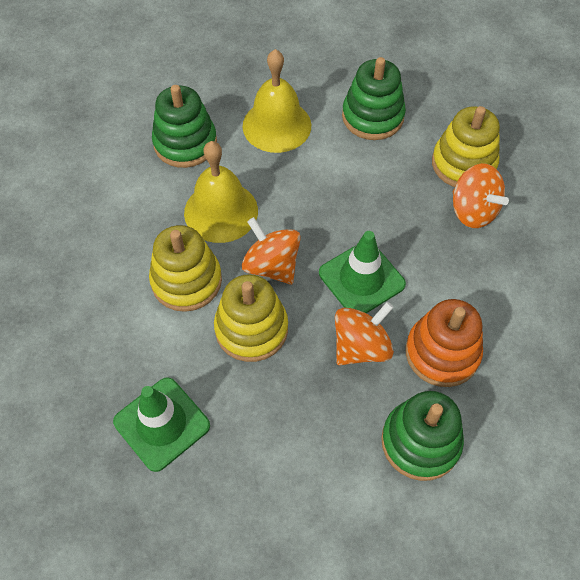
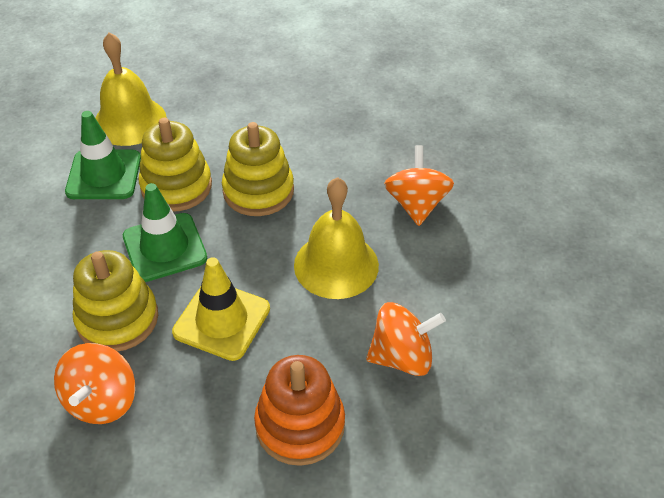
green stacking toy: [152,85,217,168] [342,57,406,140] [381,391,464,481] = 3 -> none = 0
yellow traffic cone: none = 0 -> [172,257,270,361] = 1

